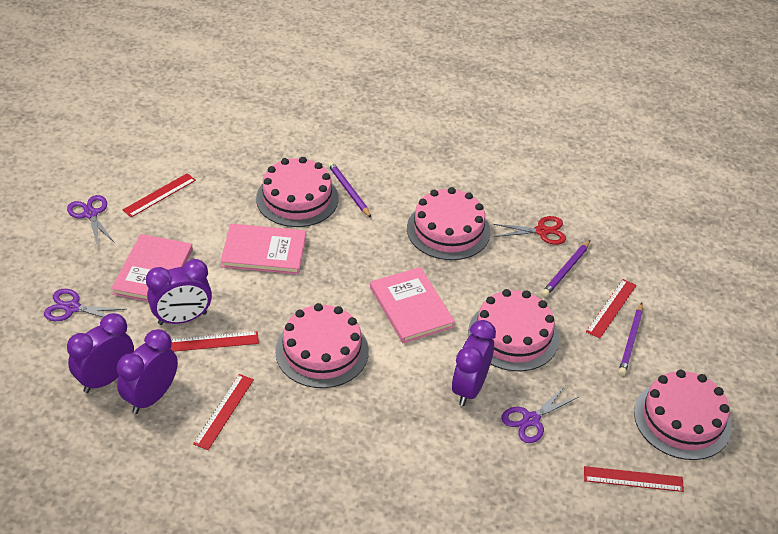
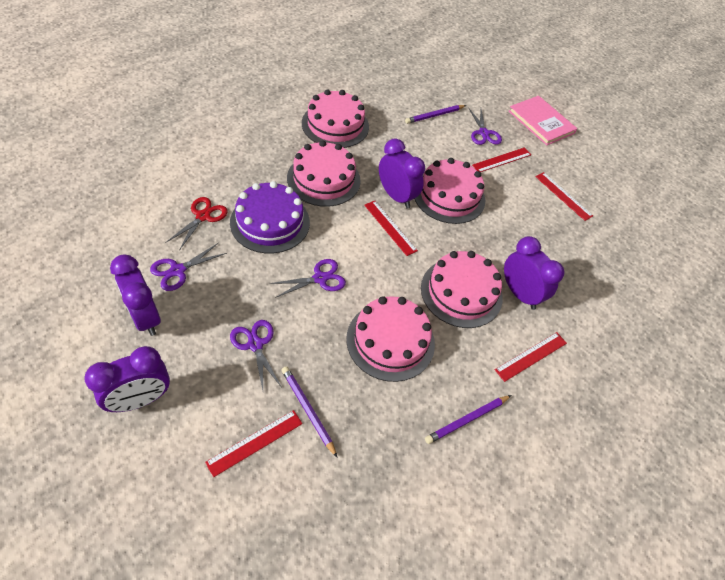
pink book: [111,234,193,302] [220,224,306,274] [370,267,455,343] = 3 -> [509,96,578,145] = 1
purple cake: none = 0 -> [230,181,310,253] = 1
purple scissors: [44,289,127,321] [67,195,115,247] [501,386,579,443] = 3 -> [150,243,227,291] [230,320,281,390] [270,259,346,298] [469,109,502,145] = 4

